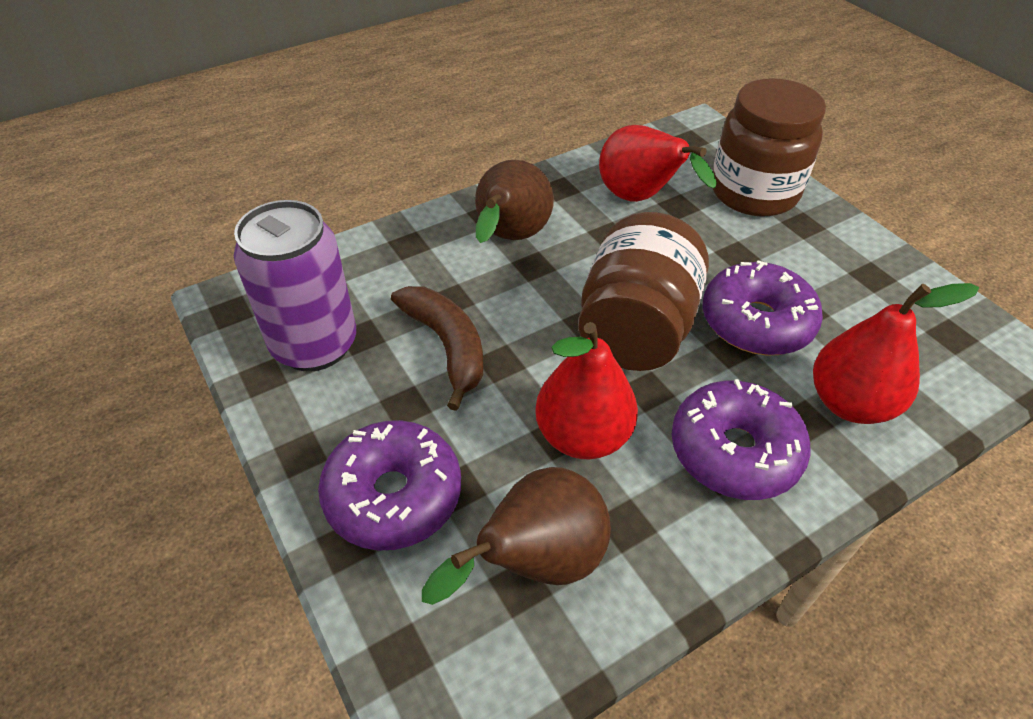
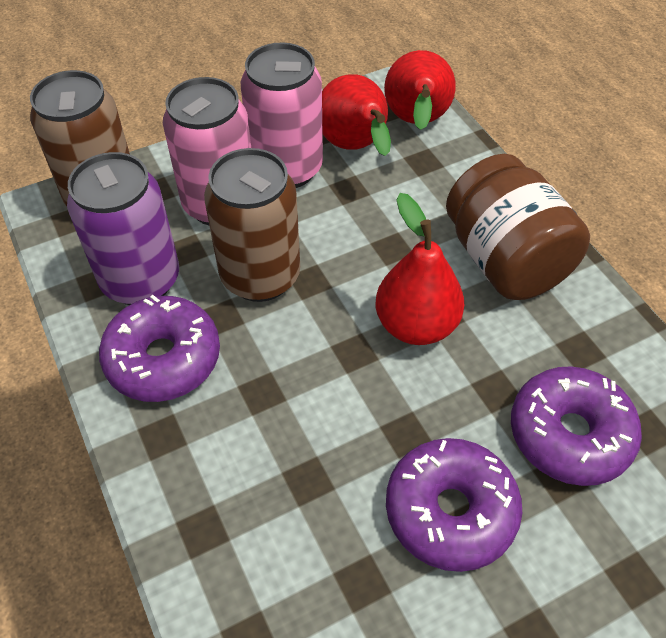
brown banana: [391,286,483,411] = 1 -> none = 0
brown can: none = 0 -> [30,70,130,206] [204,148,300,302] = 2
brown jar: [578,212,709,371] [712,78,826,216] = 2 -> [446,154,590,300] = 1
brown pear: [422,467,611,605] [475,160,554,243] = 2 -> none = 0
pink can: none = 0 -> [163,77,251,225] [241,42,323,188] = 2

